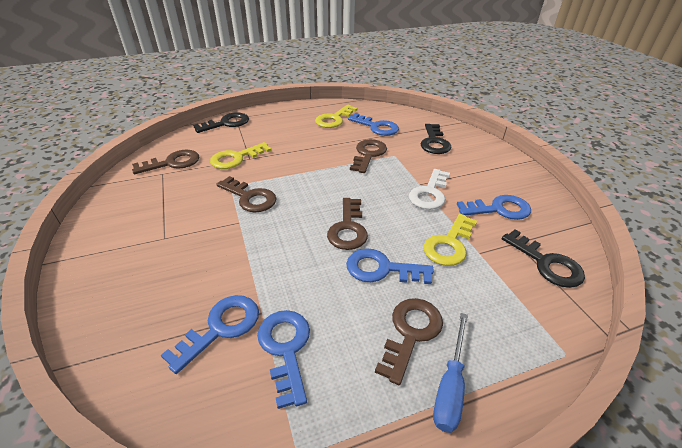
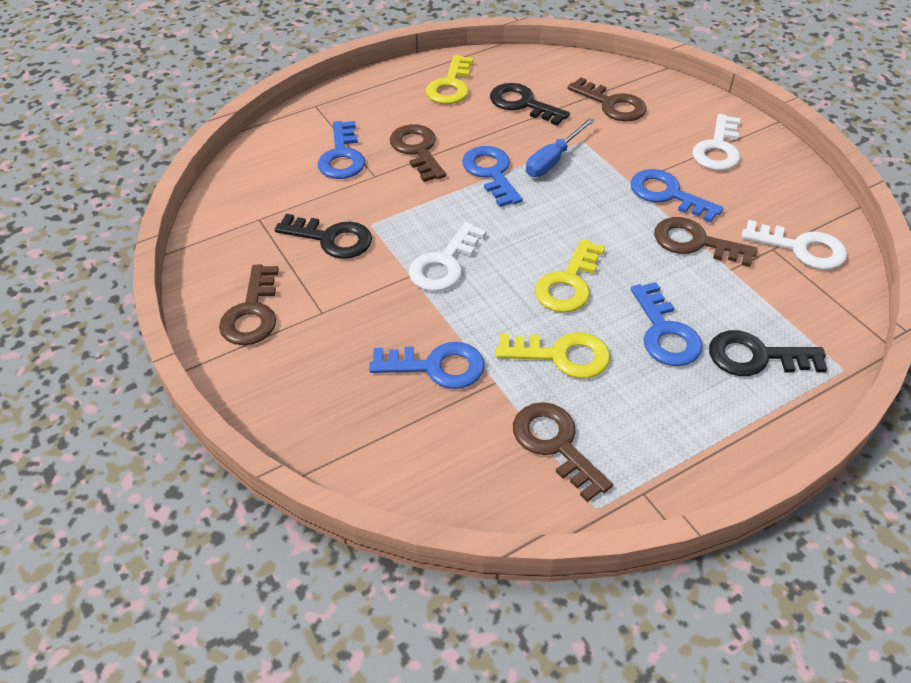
white key: [409,169,450,210] = 1 -> [409,222,486,291] [692,114,741,171] [741,220,847,270] = 3

